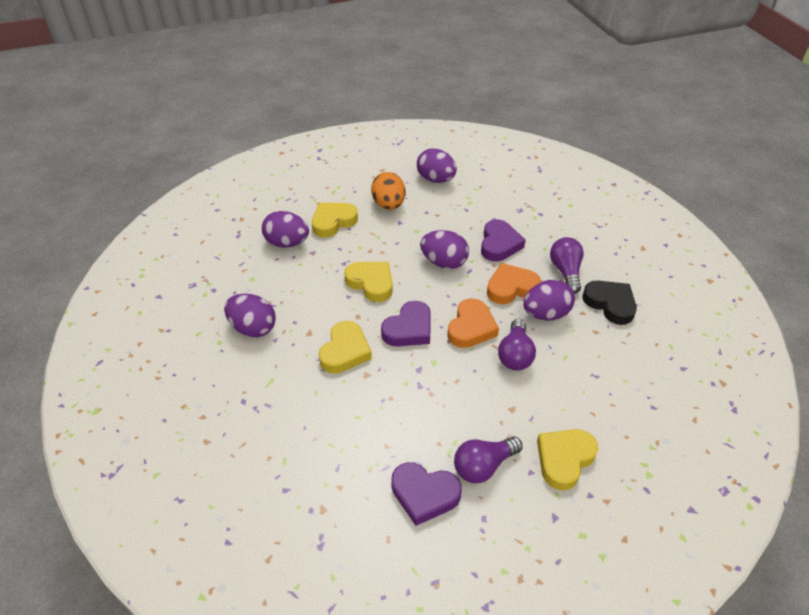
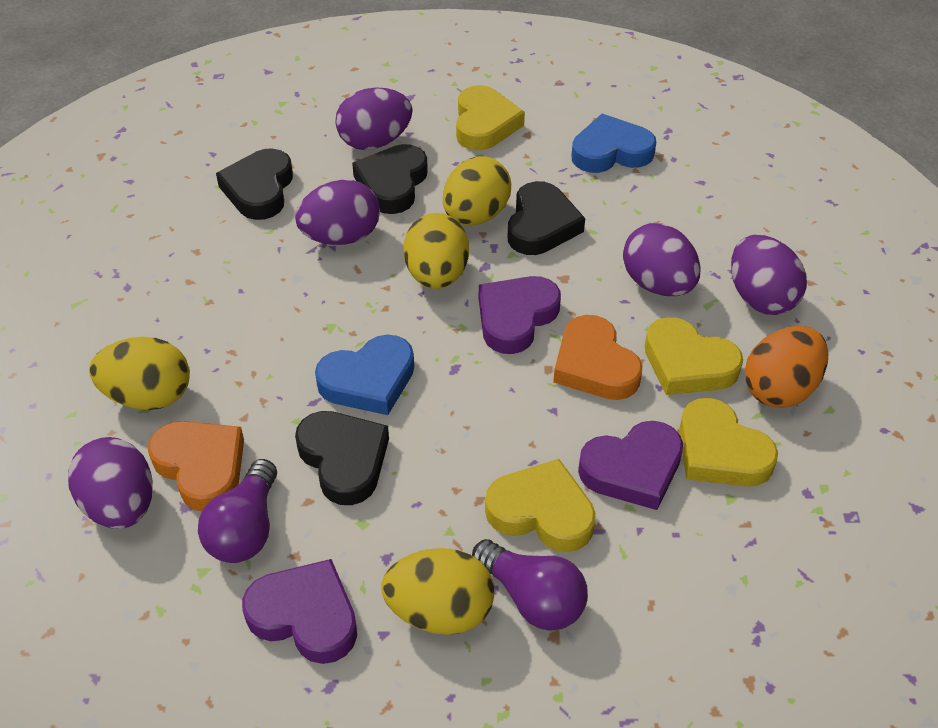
black heart: [582,281,637,325] = 1 -> [216,148,293,220] [295,411,389,505] [352,144,428,214] [508,181,585,255] = 4
blue heart: none = 0 -> [315,335,414,415] [571,114,656,173] = 2
purple light bulb: [454,436,523,483] [498,319,536,371] [550,237,584,294] = 3 -> [198,459,277,563] [472,539,588,631] = 2
yellow egg: none = 0 -> [89,337,190,410] [381,548,494,635] [403,213,469,289] [443,156,511,225] = 4

